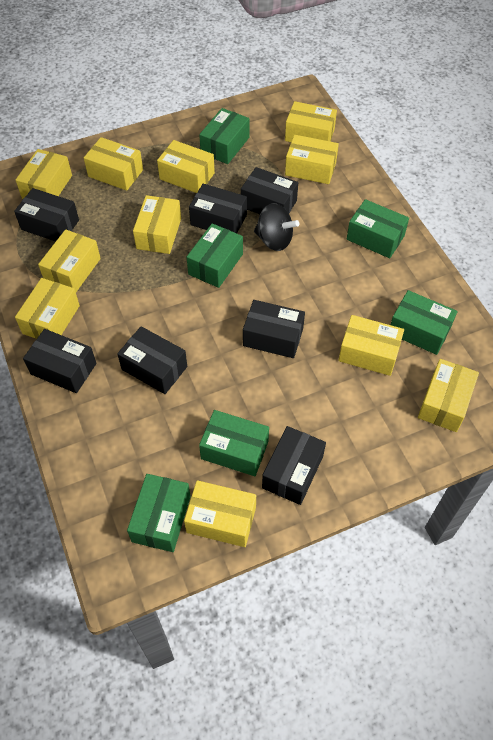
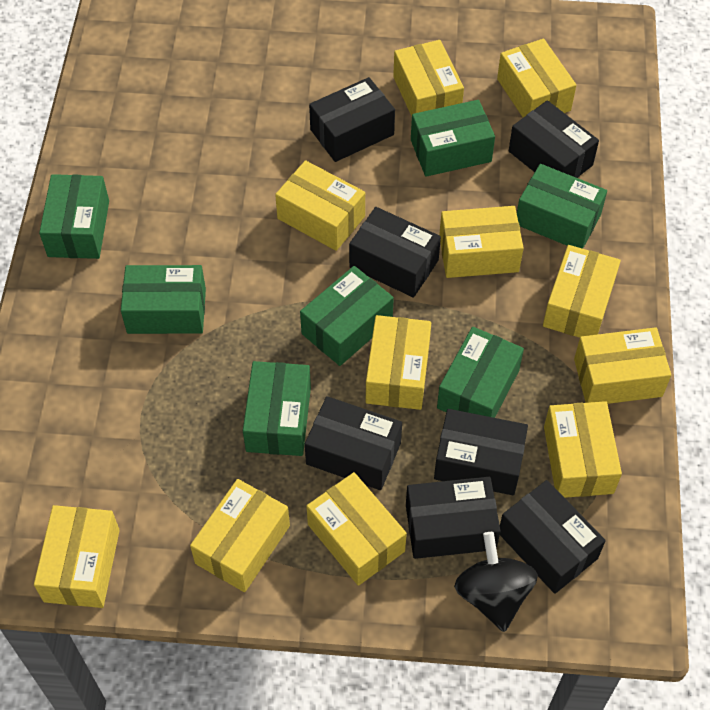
green box: [127,474,191,552] [187,223,243,288] [199,108,250,164] [199,410,269,476] [347,199,409,258] [391,290,457,355] = 6 -> [39,174,109,259] [121,265,206,334] [243,361,311,456] [300,266,394,366] [411,100,495,177] [437,327,524,418] [517,164,607,249] = 7

